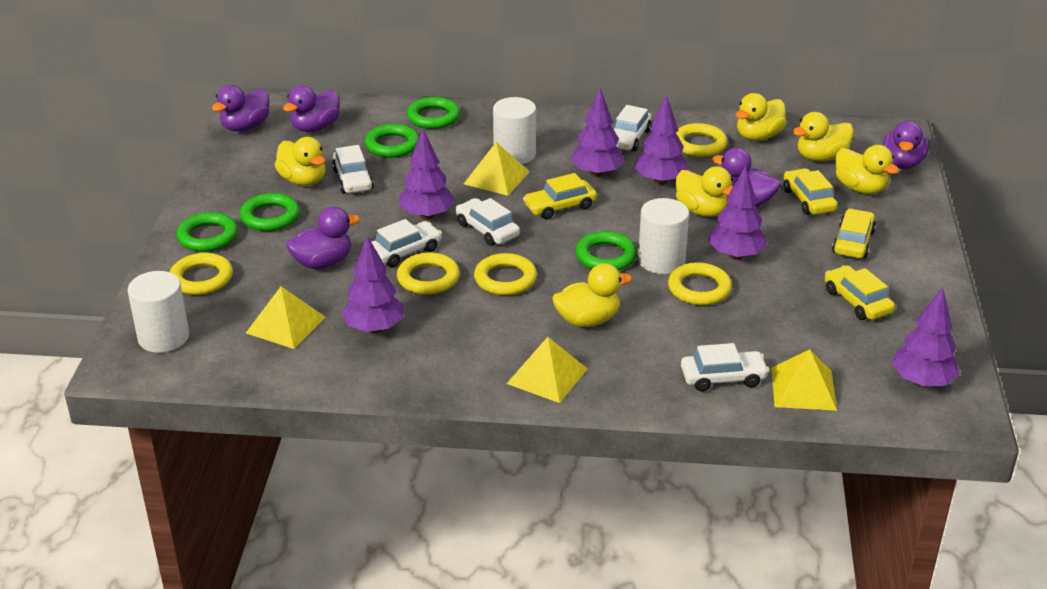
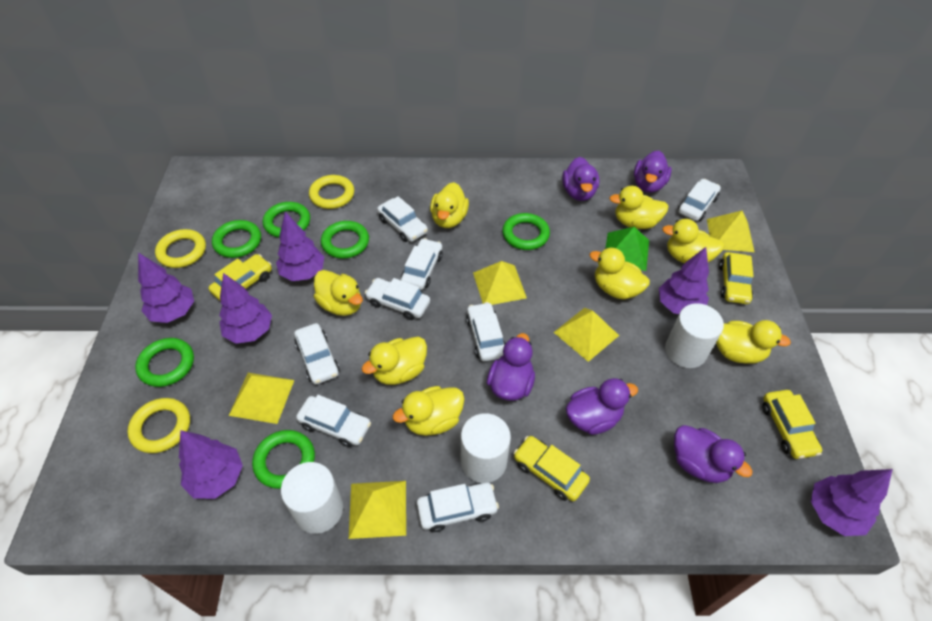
green pyramid: none = 0 -> [605,227,649,271] = 1
green ring: [177,212,238,252] [240,193,300,231] [365,124,419,158] [407,97,460,129] [575,231,637,271] = 5 -> [135,338,194,387] [212,220,261,258] [252,430,315,489] [263,202,310,238] [321,221,369,259] [502,213,550,250] = 6
white car: [332,145,374,194] [371,219,442,267] [456,198,520,246] [613,105,652,151] [681,343,769,391] = 5 -> [294,323,339,384] [296,395,371,447] [365,278,430,320] [377,196,428,242] [401,238,443,290] [417,482,499,532] [466,302,506,361] [678,179,721,221] = 8
yellow duck: [275,137,325,186] [552,263,632,327] [676,166,733,217] [736,93,787,141] [792,112,854,161] [835,145,899,194] = 6 -> [314,270,363,316] [361,337,427,385] [393,386,465,436] [430,182,469,228] [590,248,650,299] [609,186,669,229] [662,219,724,263] [716,320,791,364] = 8
yellow pyramid: [246,287,325,349] [464,142,530,196] [506,337,587,403] [771,349,837,411] = 4 -> [229,373,294,424] [349,481,406,539] [473,261,527,305] [554,308,619,362] [707,211,754,252] = 5
yellow ring: [170,253,233,295] [397,252,460,295] [474,253,537,296] [668,262,732,305] [676,123,727,157] = 5 -> [128,398,190,453] [155,229,206,268] [309,175,354,209] = 3

